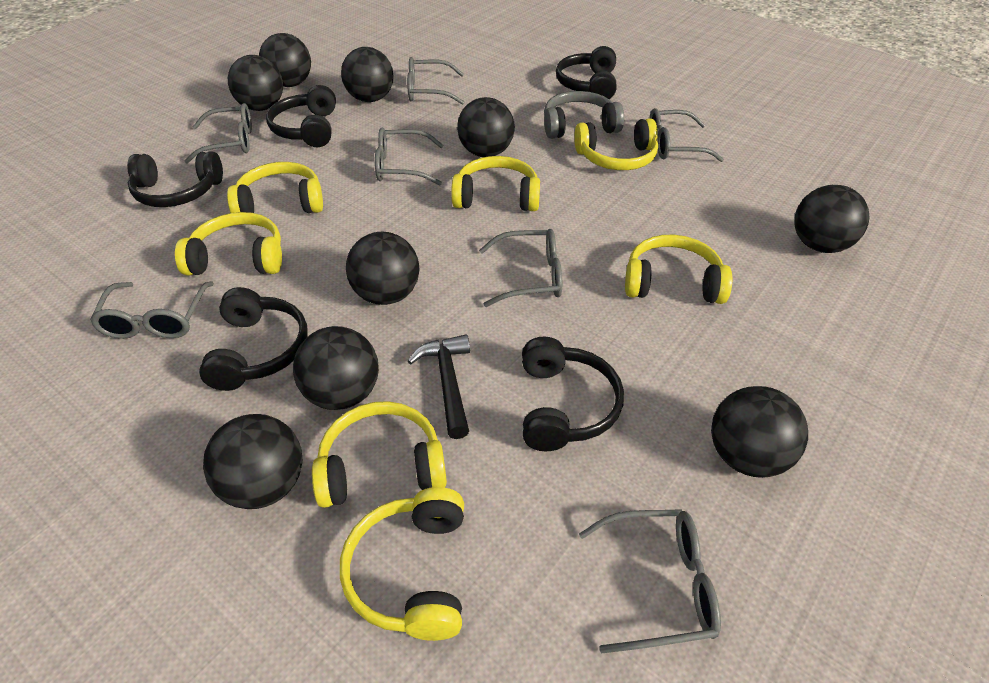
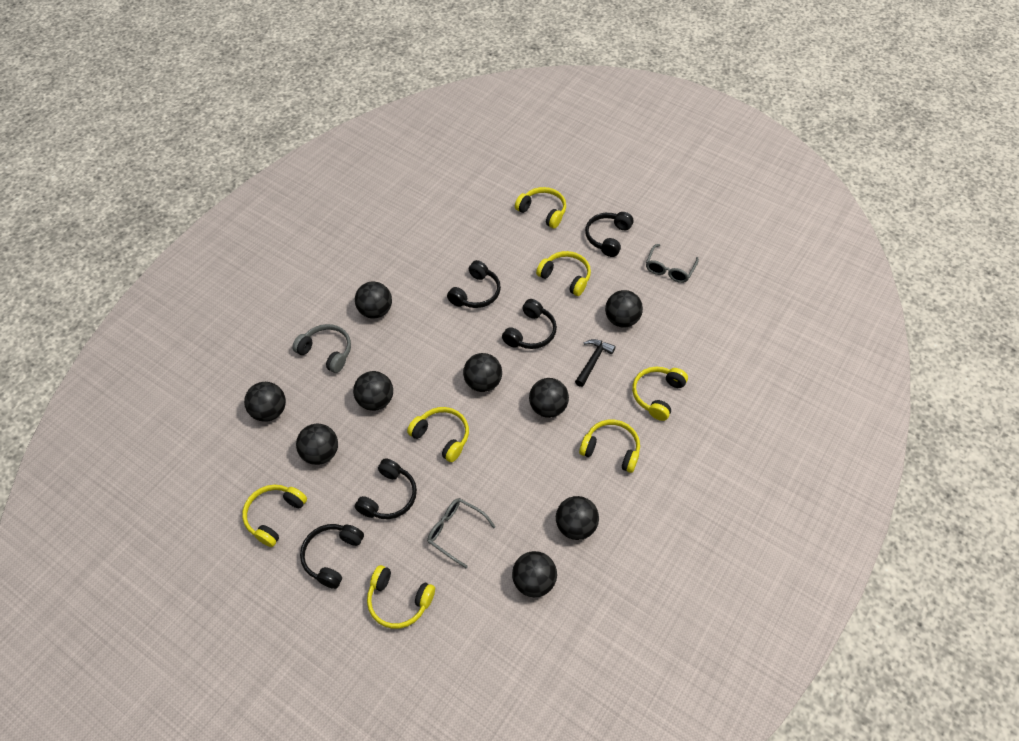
grey glasses: [90,282,214,339] [184,103,252,164] [375,127,444,186] [407,57,465,105] [479,229,562,307] [579,509,721,654] [649,108,724,162] = 7 -> [427,498,496,568] [646,244,699,283] = 2

